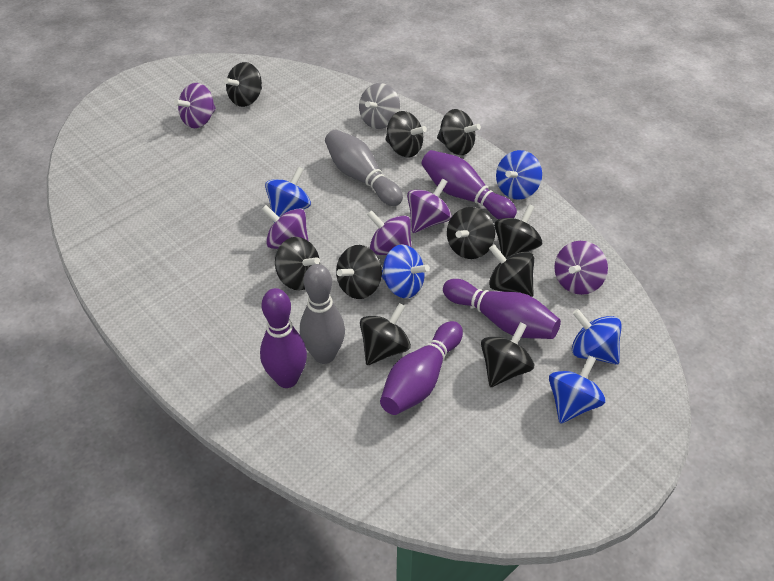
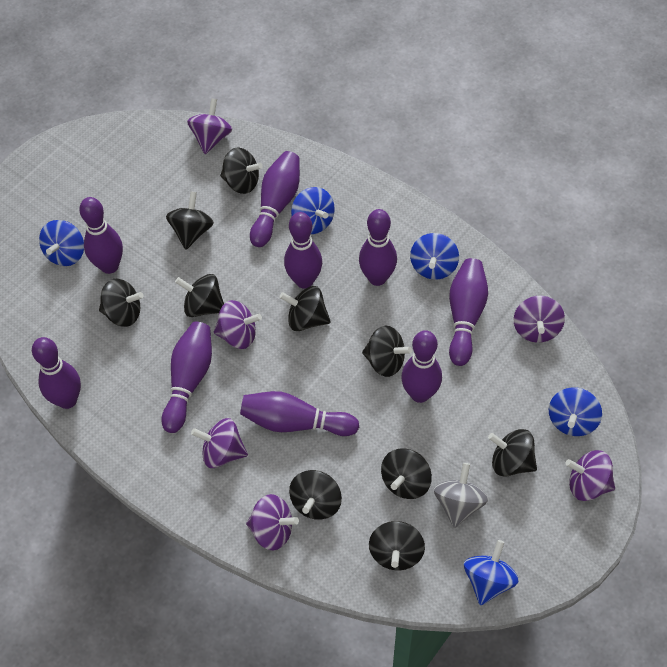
grey bowling pin: [300,264,345,364] [325,129,403,206] = 2 -> none = 0
purple bowling pin: [260,288,307,388] [380,321,463,415] [421,150,517,219] [443,279,561,339] = 4 -> [32,337,81,409] [79,197,123,274] [162,322,212,433] [240,391,359,436] [250,151,300,247] [284,212,322,289] [359,209,397,286] [401,330,442,403] [449,258,488,366] = 9
purple spinning top: [174,83,216,128] [261,205,309,249] [367,210,412,255] [407,179,452,233] [554,241,608,295] = 5 -> [187,98,232,154] [191,418,248,468] [214,300,262,349] [246,494,299,550] [514,296,565,343] [565,450,615,501] = 6

